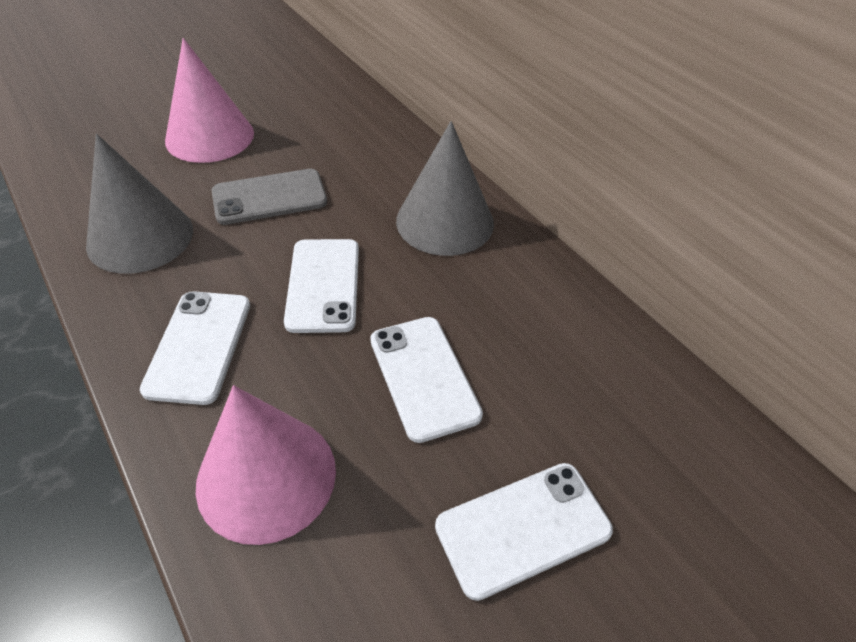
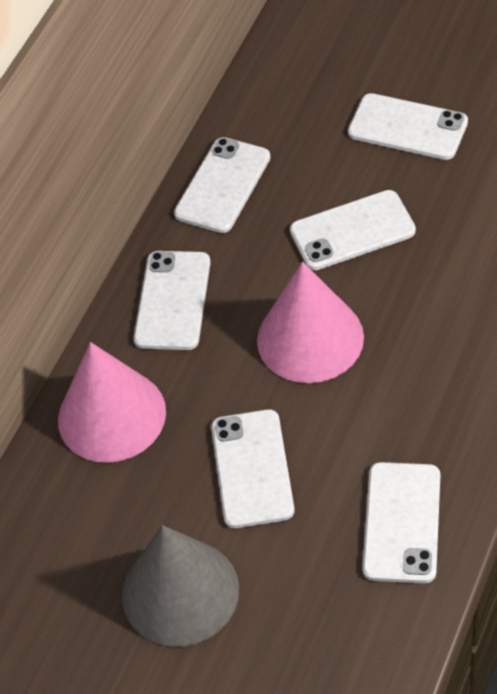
grey cone: [86,134,193,274] [396,121,494,256] = 2 -> [122,525,239,647] = 1
grey phone: [211,169,327,225] = 1 -> none = 0
white phone: [140,291,250,405] [284,239,359,333] [370,317,483,443] [435,463,613,601] = 4 -> [134,251,211,350] [174,137,271,233] [211,409,295,528] [290,190,416,270] [348,93,468,160] [363,462,440,583] = 6

